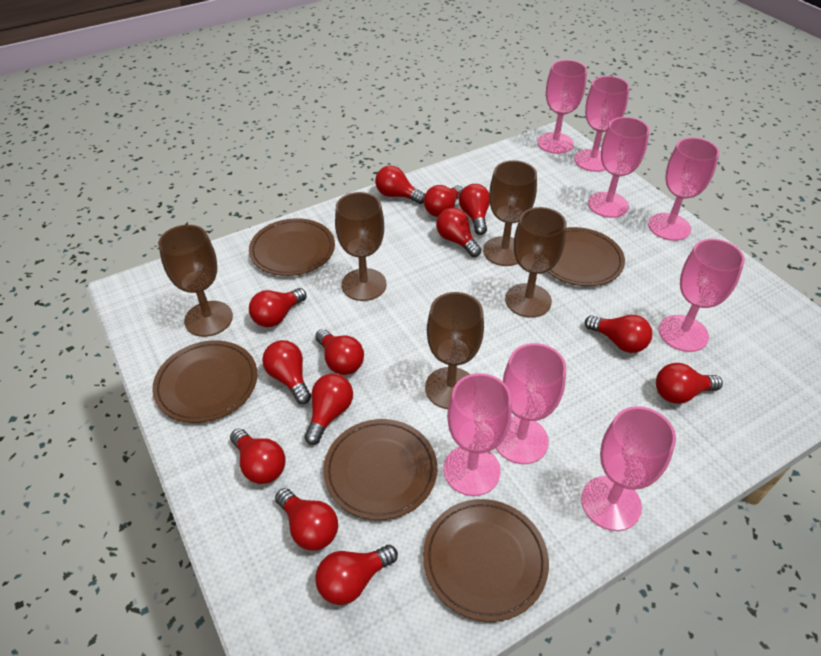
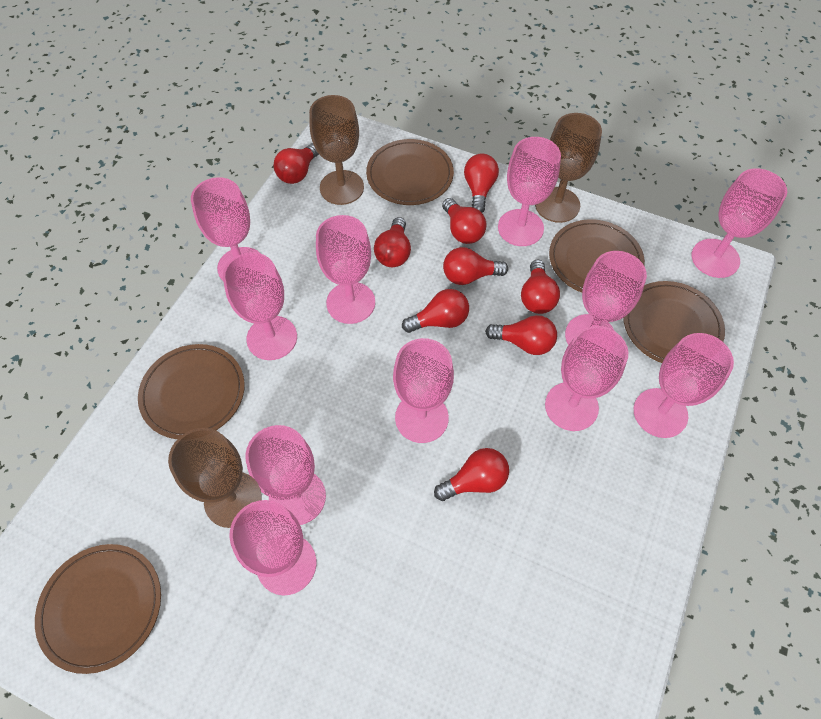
brown goblet: [158,225,233,337] [335,192,386,301] [425,292,484,409] [483,160,537,266] [505,207,566,318] = 5 -> [168,428,262,528] [309,95,364,205] [535,113,602,223] = 3
pink goblet: [444,373,512,496] [496,343,566,464] [537,60,587,154] [574,76,630,172] [581,406,676,531] [588,117,649,218] [648,137,719,241] [659,239,745,352] = 8 -> [191,177,261,281] [223,252,297,360] [229,500,316,596] [245,425,326,525] [316,215,375,324] [393,338,454,443] [498,137,561,246] [545,326,628,431] [565,251,647,345] [634,333,734,438] [692,168,787,278] = 11
red light bulb: [230,428,286,484] [249,288,306,327] [262,340,311,404] [275,488,338,551] [304,374,353,445] [315,329,364,375] [315,545,398,605] [375,166,425,204] [424,185,463,217] [436,208,481,257] [459,184,490,235] [585,315,652,353] [656,363,723,404] = 13 -> [273,143,319,184] [374,217,411,267] [402,289,469,333] [434,448,509,501] [442,198,487,244] [443,247,508,285] [464,154,499,213] [485,315,557,355] [521,260,560,314] = 9

